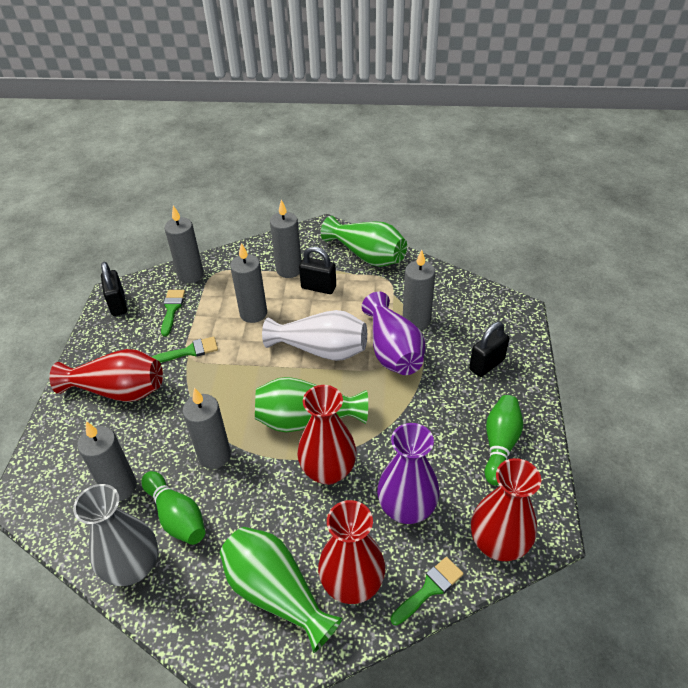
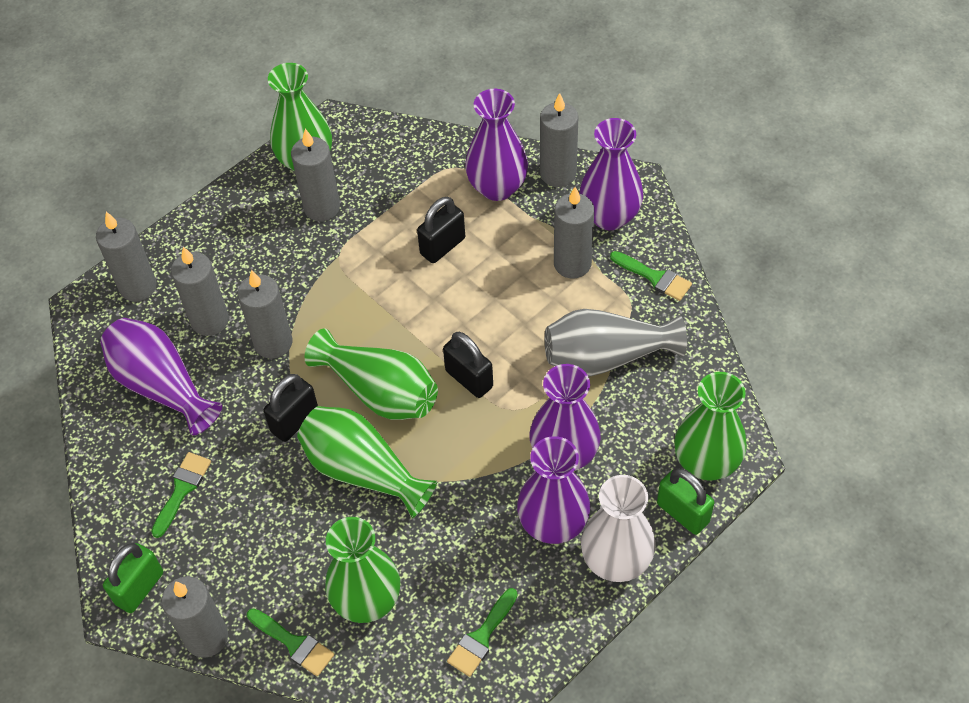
green bowling pin: [141,471,205,545] [484,395,523,485] = 2 -> none = 0
green brush: [152,336,218,363] [161,290,185,336] [390,557,464,626] = 3 -> [151,452,211,538] [247,608,334,676] [447,588,518,677] [610,251,692,301] = 4
green padlock: none = 0 -> [103,543,163,613] [657,468,714,535] = 2
green vase: [220,527,343,653] [255,377,368,432] [321,216,407,267] = 3 -> [268,63,332,172] [297,406,437,518] [305,328,438,420] [325,517,400,623] [674,372,747,481] = 5
grey candle: [77,421,137,501] [164,206,204,284] [183,387,231,469] [230,243,267,323] [270,200,301,278] [403,250,435,330] = 6 -> [96,212,157,302] [162,576,228,658] [171,247,229,336] [238,270,292,359] [291,129,340,221] [540,93,579,187] [554,187,594,278] = 7
purple vase: [362,292,425,375] [377,423,439,524] = 2 -> [100,318,222,435] [465,89,528,201] [517,436,590,544] [530,364,601,471] [579,118,643,230] = 5
red vase: [50,349,163,402] [297,385,357,485] [318,500,385,604] [471,458,541,561] = 4 -> none = 0

